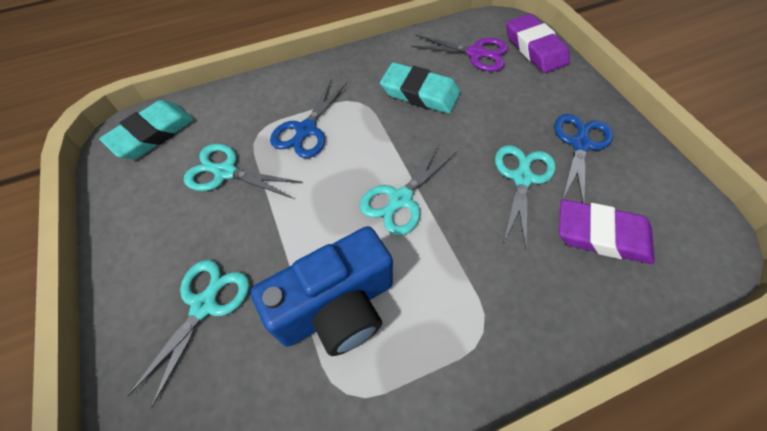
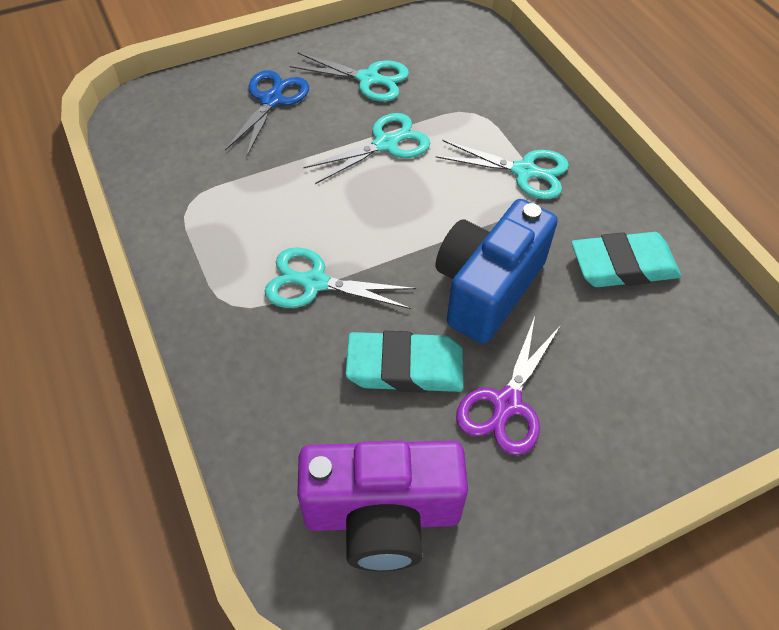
blue scissors: [270,79,347,158] [554,114,613,203] = 2 -> [225,70,309,158] = 1
purple camera: none = 0 -> [297,441,468,571] = 1
purple eraser: [506,14,570,73] [559,199,655,264] = 2 -> none = 0

